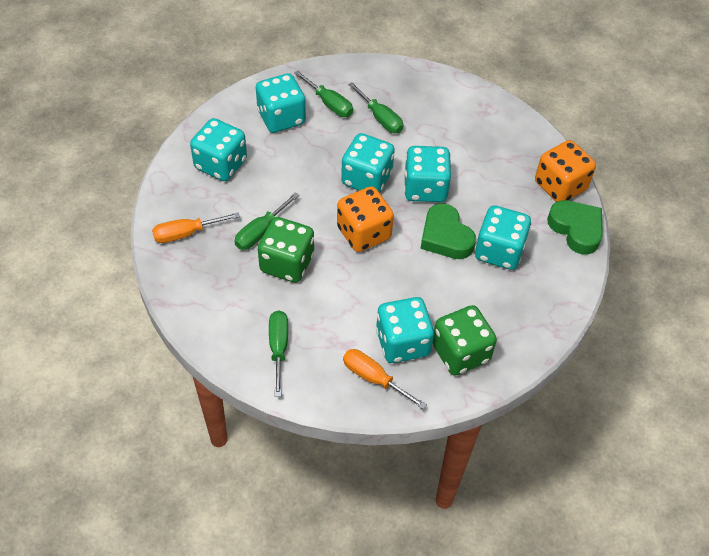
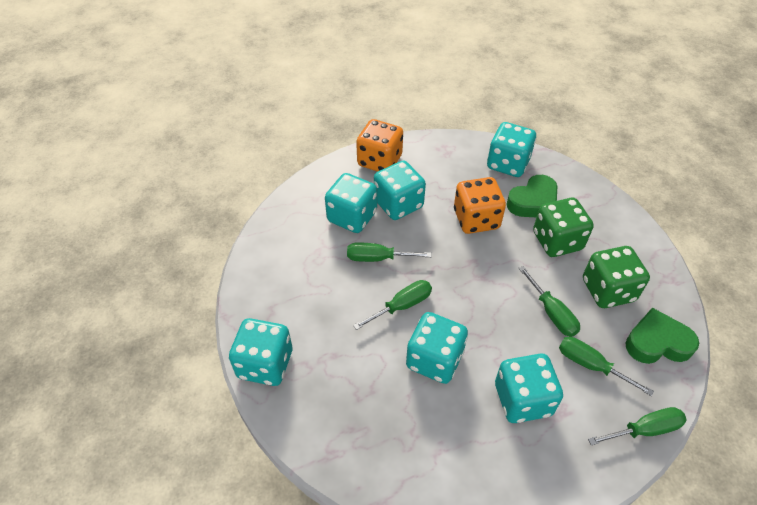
green screwdriver: [234,192,299,250] [269,310,288,397] [294,71,353,117] [348,82,403,133] = 4 -> [347,242,432,262] [353,280,432,330] [518,266,580,337] [559,337,654,396] [588,407,686,445] = 5
orange screwdriver: [152,212,240,243] [343,349,427,409] = 2 -> none = 0

